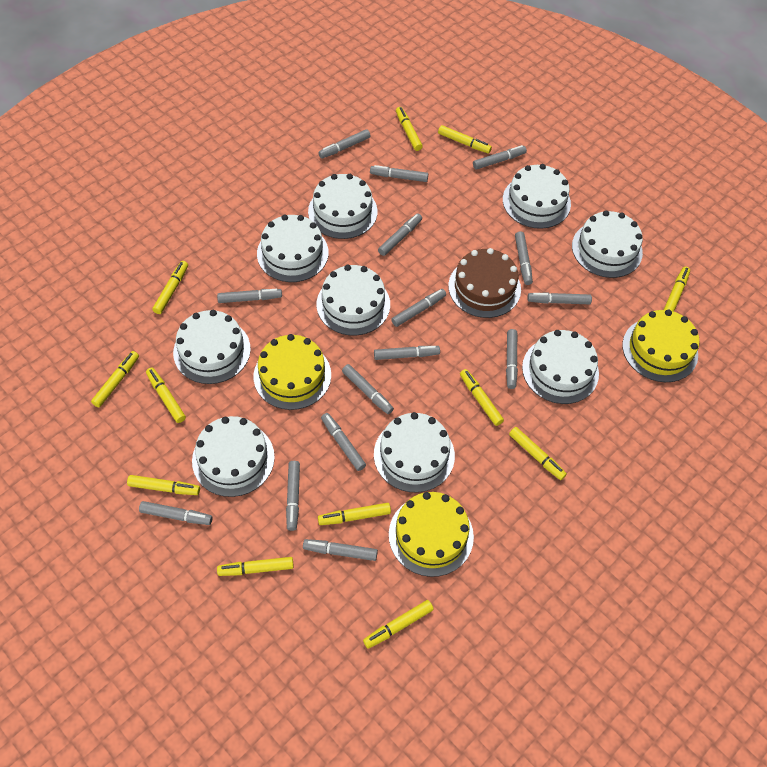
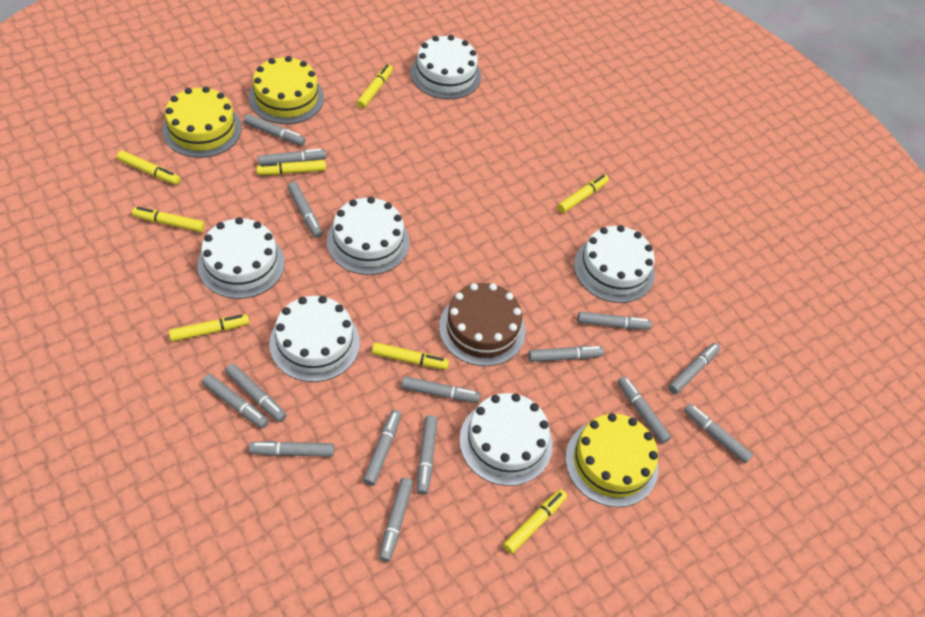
white cake: [173,310,251,384] [192,416,275,497] [257,214,329,282] [308,174,377,239] [316,265,390,335] [374,412,455,493] [503,164,571,229] [522,330,599,404] [572,210,643,278] = 9 -> [198,217,285,299] [269,296,360,382] [327,197,410,275] [411,35,481,99] [459,393,553,486] [574,225,655,303] = 6
yellow marker: [91,351,139,407] [127,475,200,495] [146,368,186,423] [152,261,188,314] [217,557,294,576] [318,503,391,525] [363,600,434,649] [396,107,423,151] [438,125,492,153] [460,369,504,426] [509,427,567,480] [664,267,690,312] = 12 -> [117,150,181,185] [132,207,205,232] [169,314,249,342] [256,160,326,175] [357,64,393,109] [372,343,449,370] [503,489,567,554] [558,174,609,213] = 8

